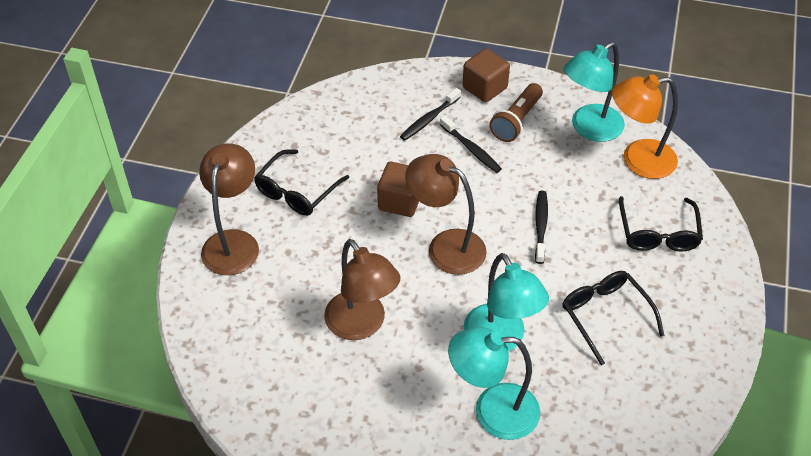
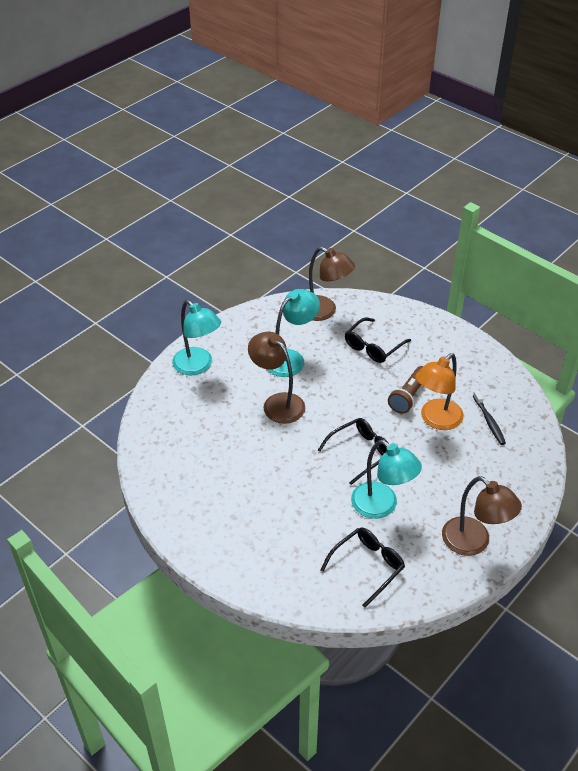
black toothbrush: [400,88,461,141] [440,116,502,173] [535,191,548,264] = 3 -> [473,390,506,445] = 1
brown cube: [377,162,419,217] [463,49,510,102] = 2 -> none = 0

